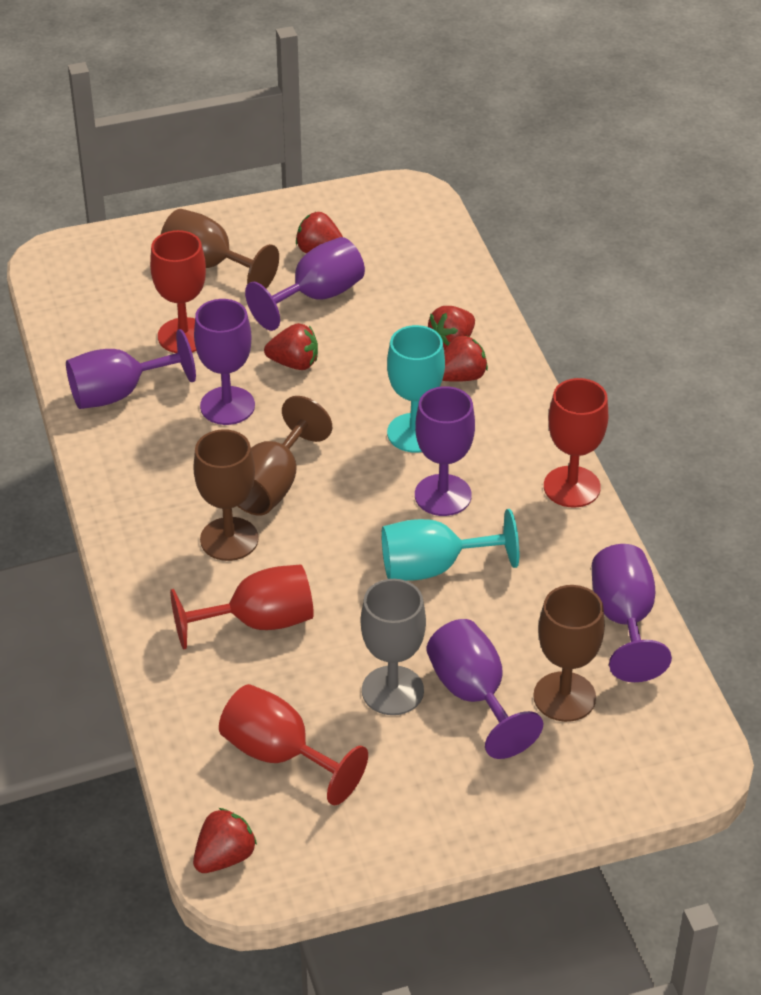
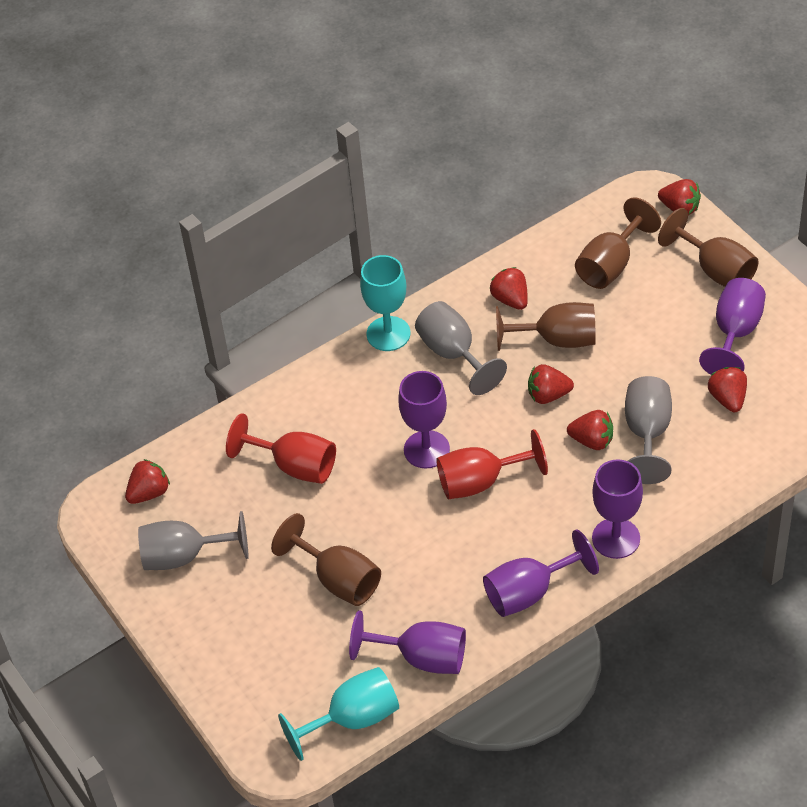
grey goblet: [361,579,426,715] = 1 -> [138,511,249,570] [415,301,507,395] [625,376,672,484] = 3
purple goblet: [66,329,196,409] [194,299,255,425] [245,237,365,331] [415,386,475,516] [427,619,543,759] [592,544,672,682] = 6 -> [349,610,466,674] [398,371,450,469] [483,530,599,617] [592,459,643,559] [699,278,766,375] = 5
red goblet: [150,230,206,353] [170,564,314,650] [219,684,368,805] [544,378,608,508] = 4 -> [226,413,336,484] [436,429,548,499] = 2
red strawberry: [193,808,257,873] [264,323,318,370] [296,212,343,253] [428,306,475,350] [442,335,488,382] = 5 -> [125,459,170,504] [489,267,528,310] [528,364,574,404] [567,410,613,450] [658,179,701,215] [708,367,747,412] = 6

